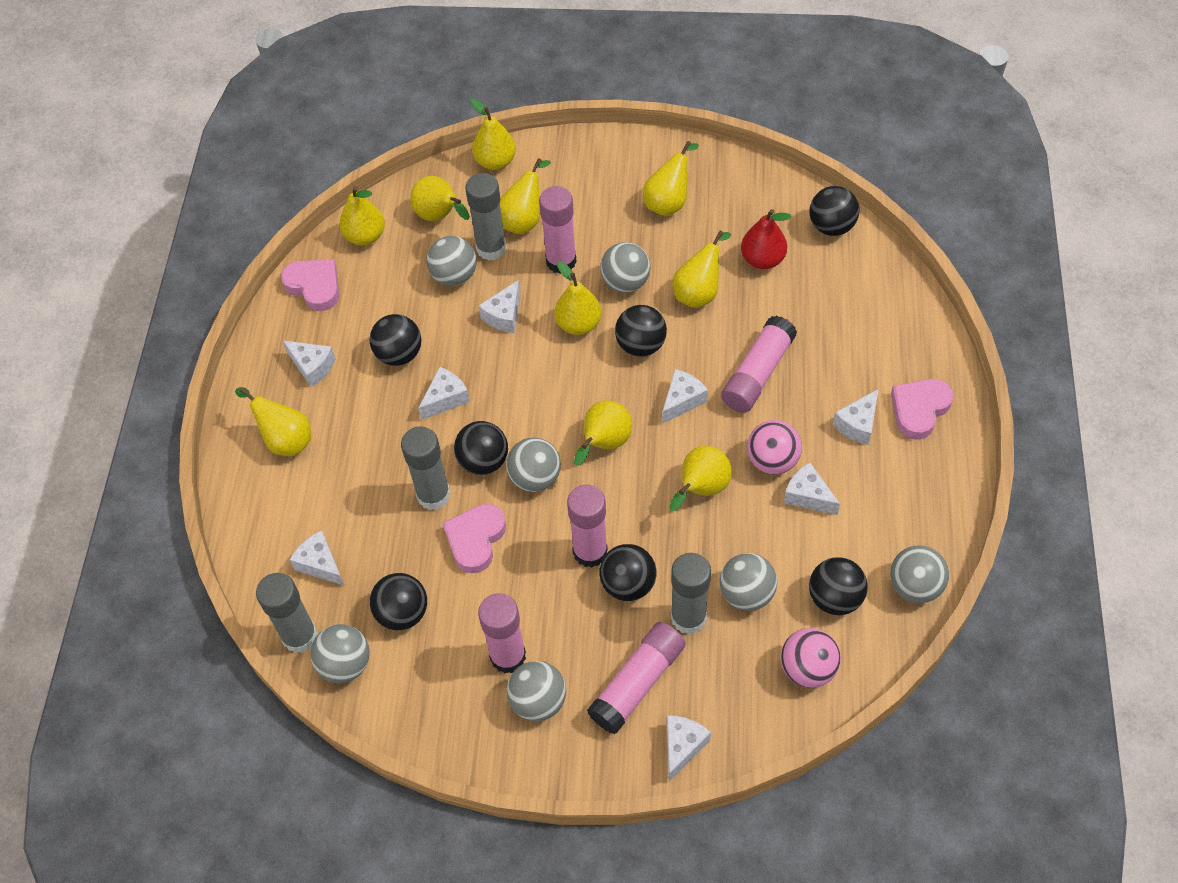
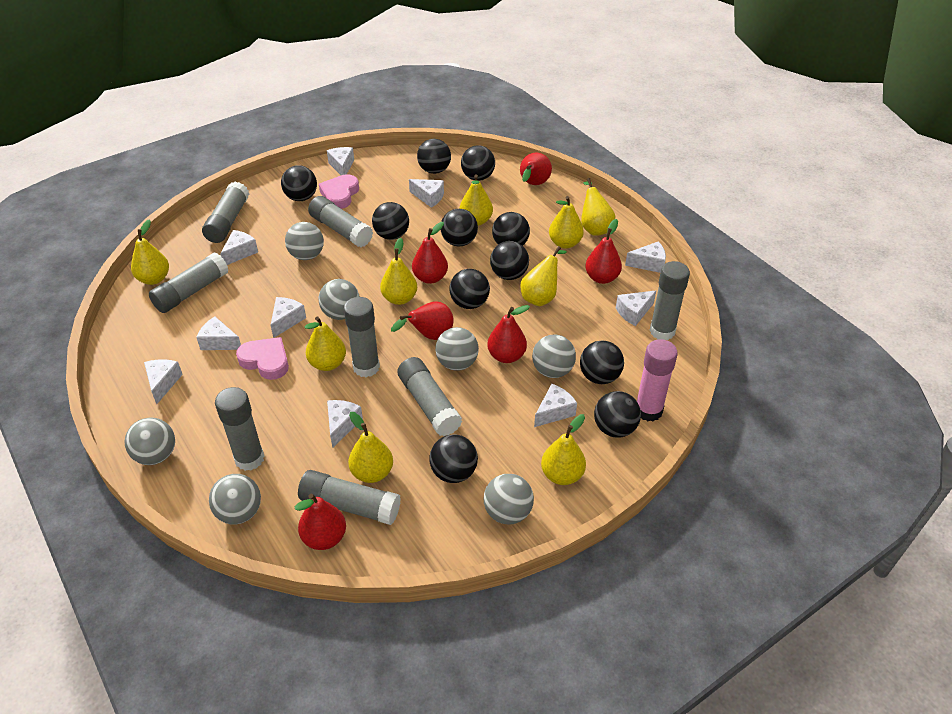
black ball: [369,314,422,366] [370,573,427,630] [454,421,508,475] [599,544,656,601] [615,305,667,357] [809,557,868,615] [810,186,859,236] = 7 -> [281,165,317,201] [372,202,409,240] [417,139,451,174] [429,434,478,483] [441,209,478,246] [449,269,490,309] [461,145,495,181] [490,241,529,280] [492,212,530,246] [580,340,624,384] [594,391,641,438] = 11
grey glue stick: [256,573,318,653] [401,426,450,510] [465,173,506,261] [671,553,711,634] = 4 -> [149,252,228,313] [202,182,249,243] [215,387,264,471] [298,470,401,525] [308,196,373,247] [344,297,380,377] [397,357,462,436] [649,261,690,340] = 8
pink ball: [747,420,802,474] [781,628,841,688] = 2 -> none = 0
pink glue stick: [478,593,526,673] [539,186,576,274] [567,485,608,568] [587,622,686,734] [721,316,797,413] = 5 -> [637,339,678,421] = 1
pink heart: [281,259,339,311] [443,504,506,573] [891,379,953,440] = 3 -> [236,337,289,380] [319,174,359,209] = 2
red pear: [741,209,792,269] = 1 -> [295,494,346,550] [391,301,454,340] [412,222,448,284] [487,305,530,363] [520,153,552,185] [585,219,622,284] = 6
white cheese: [282,340,336,387] [290,530,345,586] [418,367,470,420] [479,280,521,333] [662,369,708,424] [667,715,711,782] [784,462,840,515] [833,389,879,445] = 8 -> [144,359,183,404] [196,316,241,350] [220,230,258,265] [270,297,306,338] [327,147,354,175] [327,400,363,448] [409,179,444,208] [534,384,577,427] [616,290,656,326] [625,241,666,273] = 10
yellow pear: [235,387,311,456] [339,186,385,246] [410,176,470,221] [470,98,516,170] [500,158,551,234] [555,261,602,335] [574,400,632,466] [643,141,699,216] [670,446,732,511] [672,231,731,308] = 10 -> [131,219,169,285] [304,317,346,371] [348,412,393,483] [380,238,417,305] [459,175,493,226] [520,246,567,306] [541,414,586,485] [549,196,584,249] [581,178,615,236] = 9

